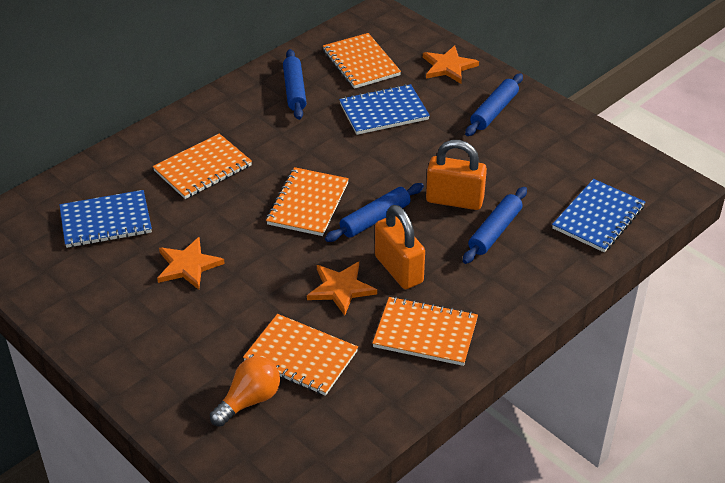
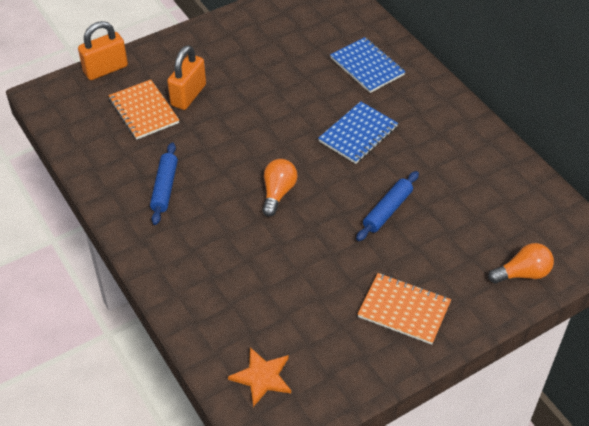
blue notebook: [59,190,152,248] [339,84,430,135] [552,179,645,252] = 3 -> [318,101,398,164] [330,37,406,93] = 2
blue rolling pin: [283,49,307,120] [325,183,424,242] [463,187,527,264] [465,73,523,136] = 4 -> [150,142,178,225] [356,171,419,241] = 2
orange light bulb: [210,356,280,426] = 1 -> [262,159,297,217] [488,243,554,284] = 2
orange notebook: [153,133,252,199] [243,314,358,396] [266,167,349,236] [323,33,401,89] [372,297,478,366] = 5 -> [109,80,179,140] [357,273,451,345] = 2
orange star: [157,237,225,290] [307,262,377,316] [423,45,479,84] = 3 -> [228,347,291,407] = 1

